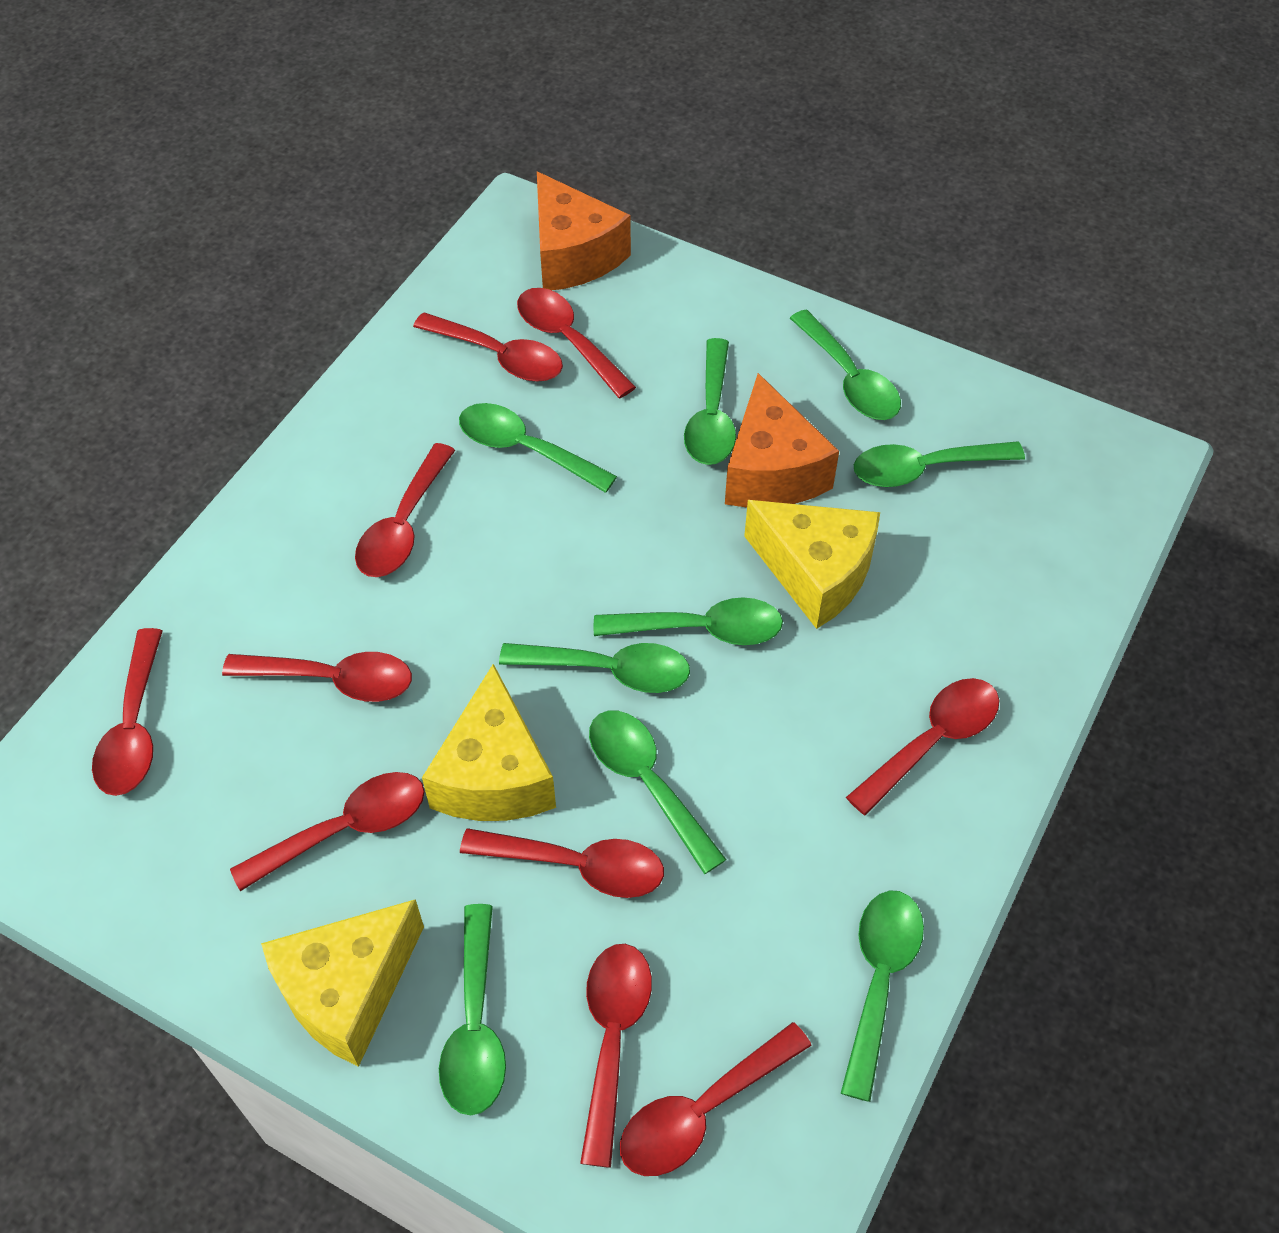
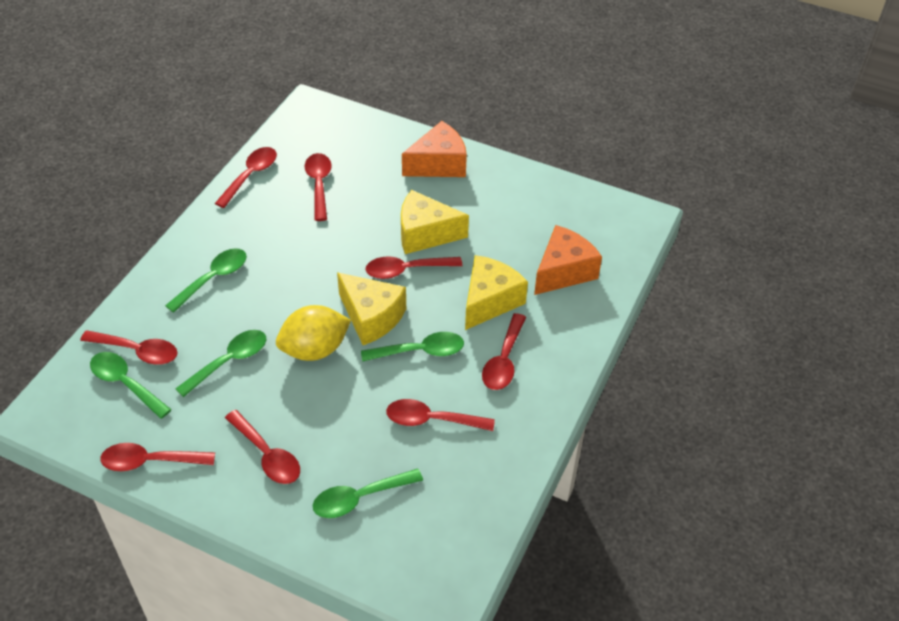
green spoon: [439,904,506,1115] [459,403,617,493] [499,643,690,693] [589,711,727,874] [594,597,783,645] [684,338,736,465] [790,309,901,420] [841,890,924,1102] [854,442,1025,487] = 9 -> [90,352,172,419] [165,248,247,313] [175,330,266,397] [312,468,423,518] [361,332,464,362] = 5
red spoon: [92,628,162,796] [222,652,412,702] [230,772,425,891] [355,443,455,577] [413,312,563,382] [460,828,664,898] [517,288,636,398] [580,944,652,1168] [620,1022,812,1176] [846,678,999,816] = 10 -> [80,330,178,365] [100,443,215,471] [215,147,277,208] [225,410,300,484] [305,153,332,221] [366,256,462,279] [386,399,495,431] [482,313,526,390] = 8
yellow lemon: none = 0 -> [276,305,351,361] = 1

